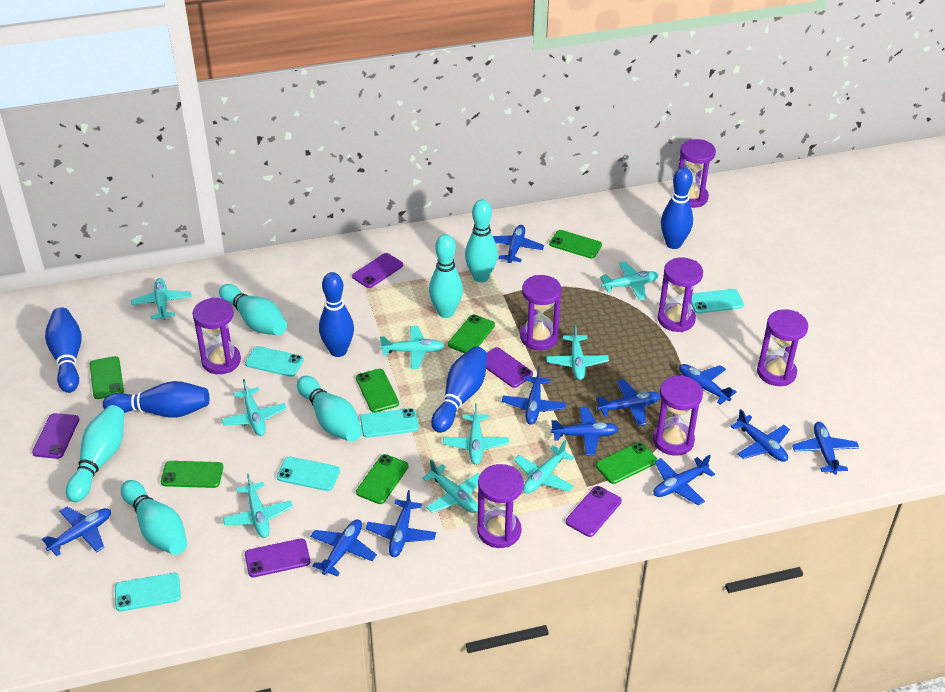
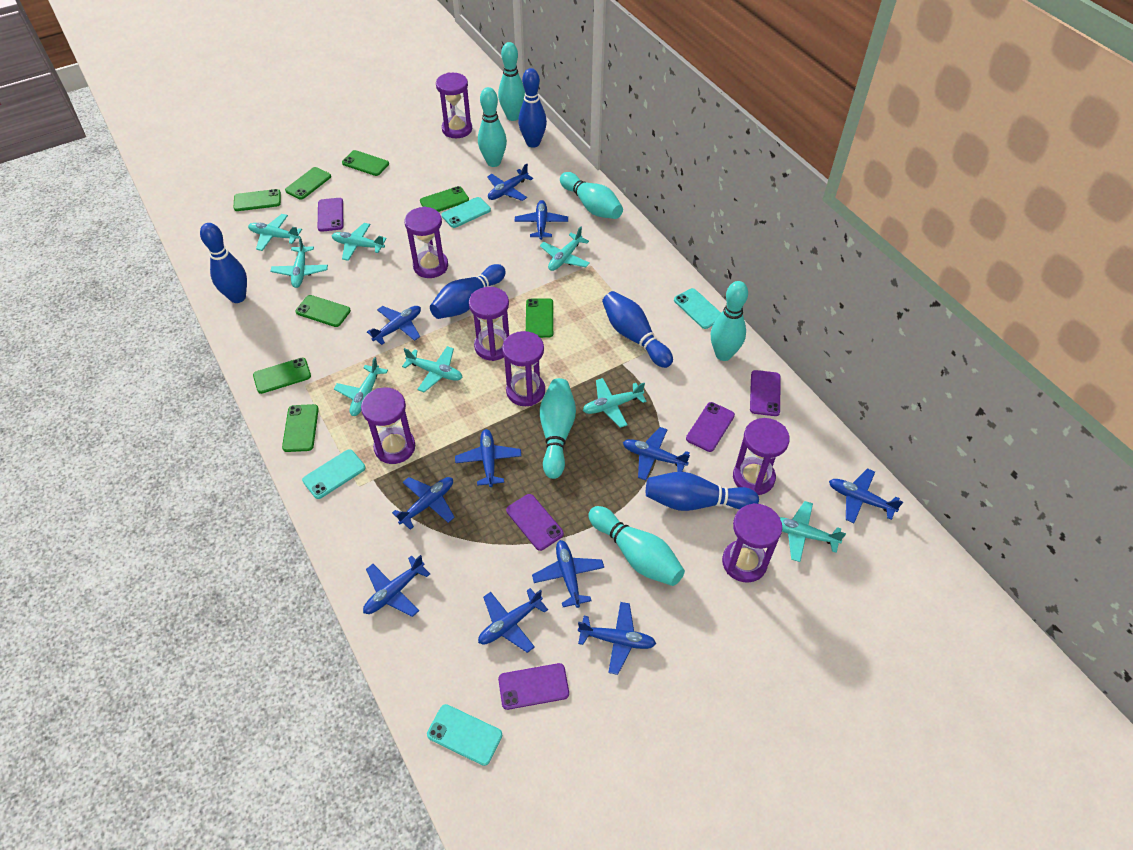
green phone: [90,356,124,399] [161,461,223,488] [356,369,399,413] [356,454,409,504] [448,314,495,353] [549,230,602,258] [596,442,657,484] = 7 -> [234,189,281,211] [253,358,311,394] [282,404,319,452] [285,167,331,200] [295,295,351,327] [342,150,389,176] [420,186,469,212] [526,298,553,338] = 8
turquoise phone: [115,573,181,612] [245,346,304,377] [277,457,340,491] [360,408,419,438] [691,289,744,314] = 5 -> [302,449,366,499] [427,704,502,766] [441,197,491,228] [674,288,721,329] = 4
turquoise plane: [131,278,192,320] [221,379,287,436] [223,474,293,538] [380,326,445,369] [422,460,480,513] [443,403,509,465] [514,440,574,494] [546,324,609,380] [600,262,659,300] = 9 -> [248,214,302,251] [270,237,328,288] [332,223,387,261] [334,357,388,416] [402,346,462,392] [540,227,590,271] [583,378,646,428] [780,501,846,562] = 8

